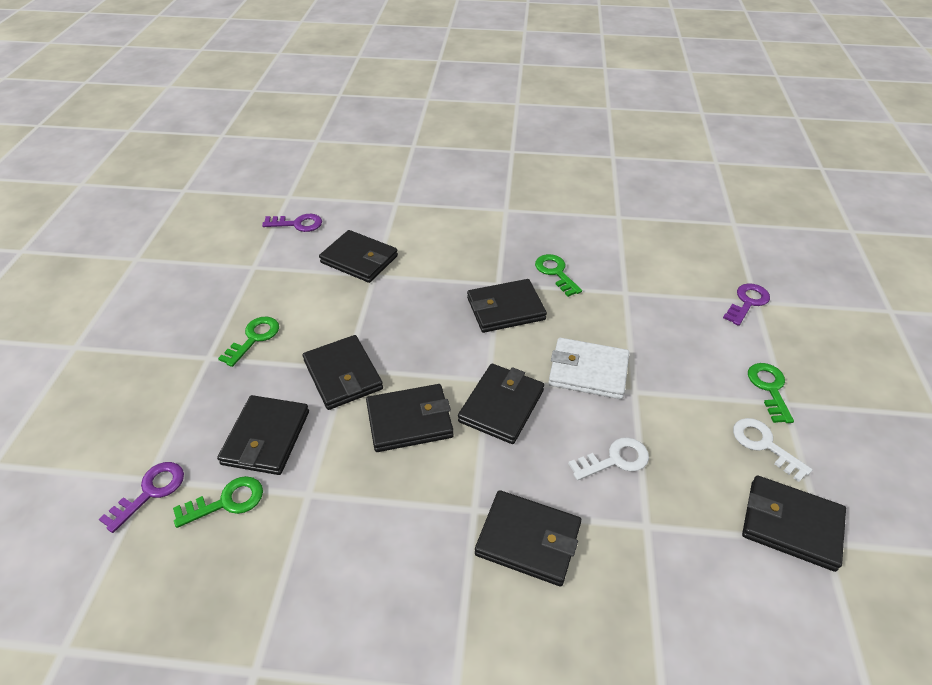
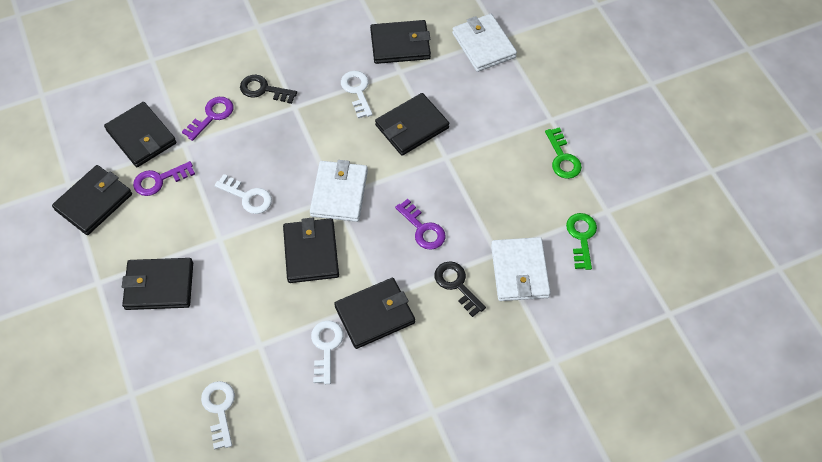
black key: none = 0 -> [240,75,297,104] [434,261,486,317] = 2
black wallet: [217,395,309,475] [303,335,383,410] [319,230,398,283] [366,384,454,452] [458,364,544,444] [467,279,547,333] [475,490,582,586] [742,475,846,572] = 8 -> [52,165,132,235] [104,102,177,167] [122,258,193,310] [283,218,339,283] [334,278,415,349] [370,20,431,64] [375,93,449,156] = 7
green key: [173,476,263,528] [218,316,279,367] [535,254,582,297] [748,363,794,423] = 4 -> [545,127,582,179] [566,213,597,270] = 2
white key: [568,437,649,480] [733,418,812,482] = 2 -> [201,381,235,450] [215,174,272,214] [311,320,343,384] [341,71,373,118] = 4
white wallet: [548,338,629,399] = 1 -> [310,160,368,222] [452,14,517,72] [491,237,551,301] = 3

